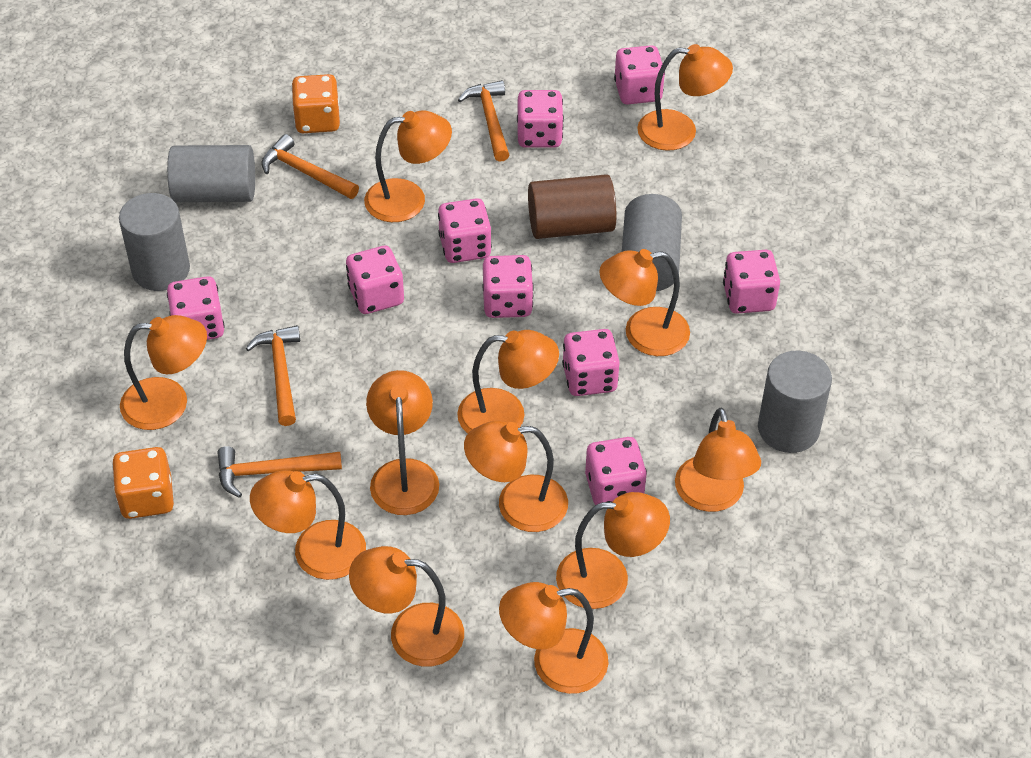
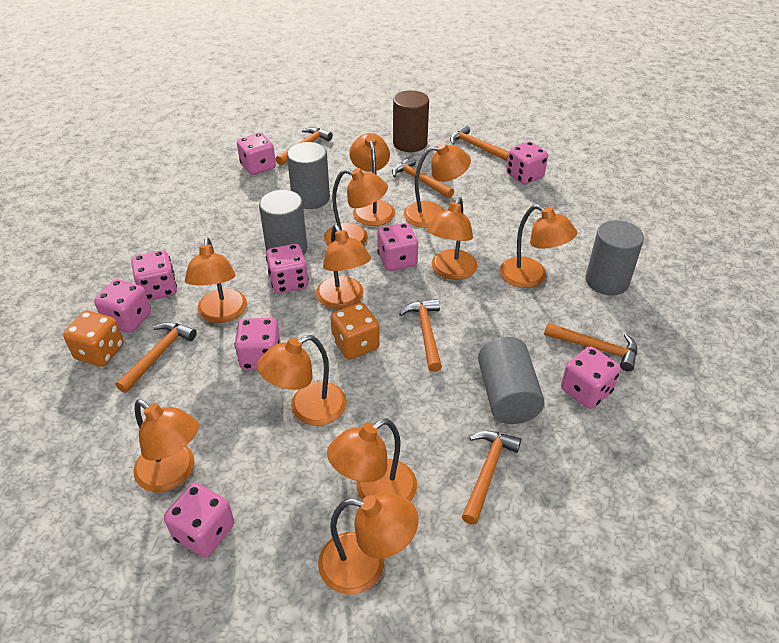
orange hammer: [217,446,342,498] [246,325,300,426] [262,134,359,199] [458,80,509,162] = 4 -> [116,322,197,393] [276,127,333,165] [392,156,454,198] [399,299,442,372] [450,125,509,161] [462,431,521,525] [544,323,637,371] = 7
orange lamp: [120,315,207,430] [250,470,366,580] [349,546,464,667] [364,110,452,222] [366,370,439,515] [457,330,559,434] [464,420,568,532] [499,582,609,694] [556,492,670,609] [599,249,690,356] [637,44,733,151] [675,407,761,512] = 12 -> [134,399,199,492] [185,238,247,323] [257,335,347,426] [316,225,371,309] [318,493,419,595] [324,168,388,246] [327,418,417,502] [349,133,395,226] [404,143,471,228] [427,197,477,280] [500,204,577,288] = 11

